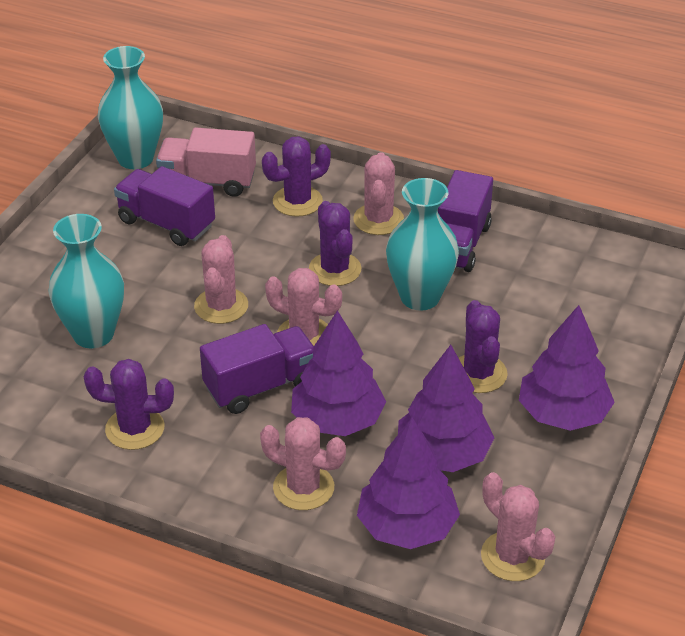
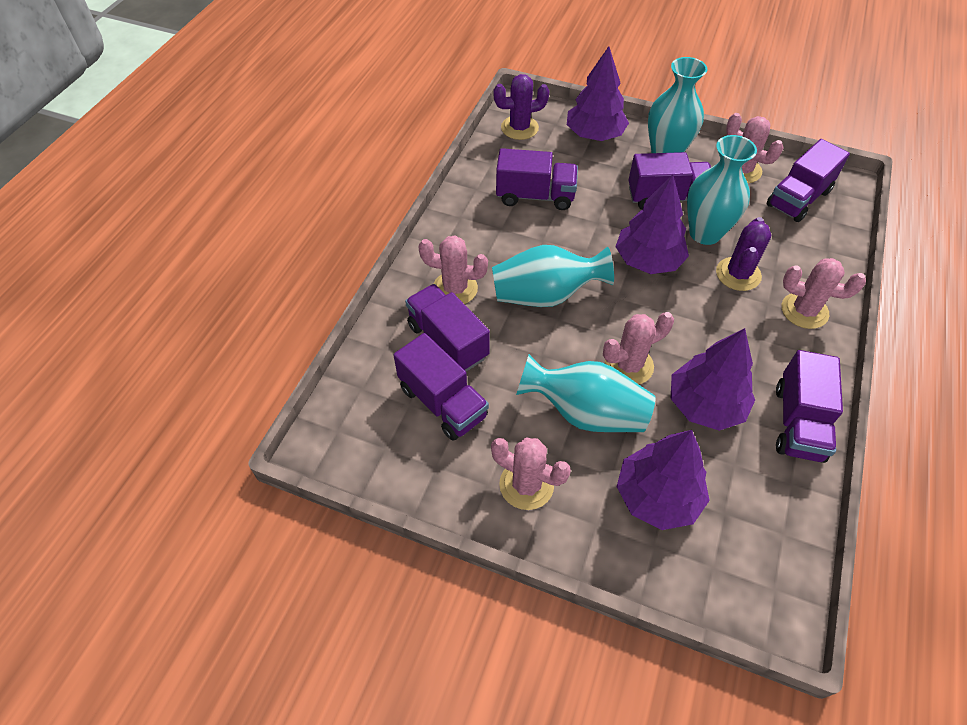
pink truck: [156,127,256,197] = 1 -> none = 0
purple cactus: [84,359,174,450] [262,137,331,217] [309,201,362,286] [459,300,508,393] = 4 -> [493,74,549,140] [716,217,771,291] = 2
purple truck: [114,166,215,246] [200,324,314,414] [438,170,493,272] = 3 -> [394,333,489,441] [405,284,490,372] [496,148,578,210] [628,152,711,210] [767,139,850,222] [776,350,843,463] = 6
turquoise vase: [48,214,124,348] [98,46,163,169] [386,178,459,311] = 3 -> [492,245,614,307] [516,354,656,432] [648,57,707,153] [687,135,757,245] = 4

